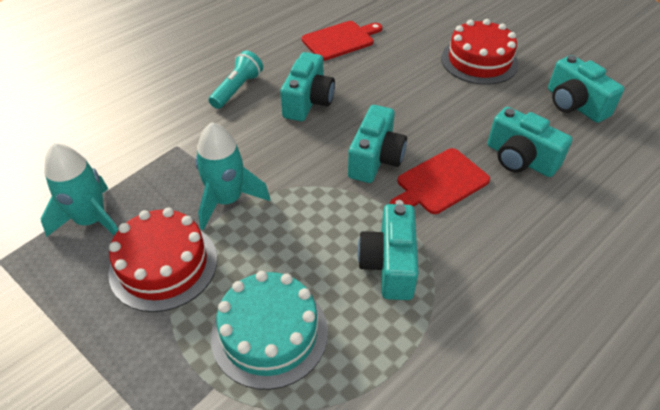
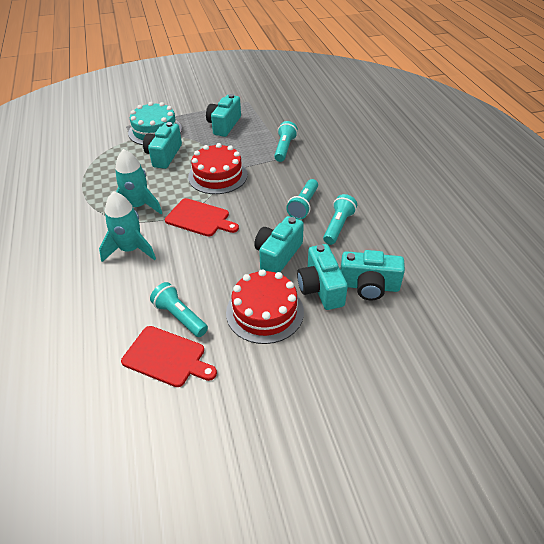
turquoise flashlight: [209,51,263,109] = 1 -> [150,282,208,337] [274,121,298,162] [286,179,318,220] [323,194,357,245] = 4

